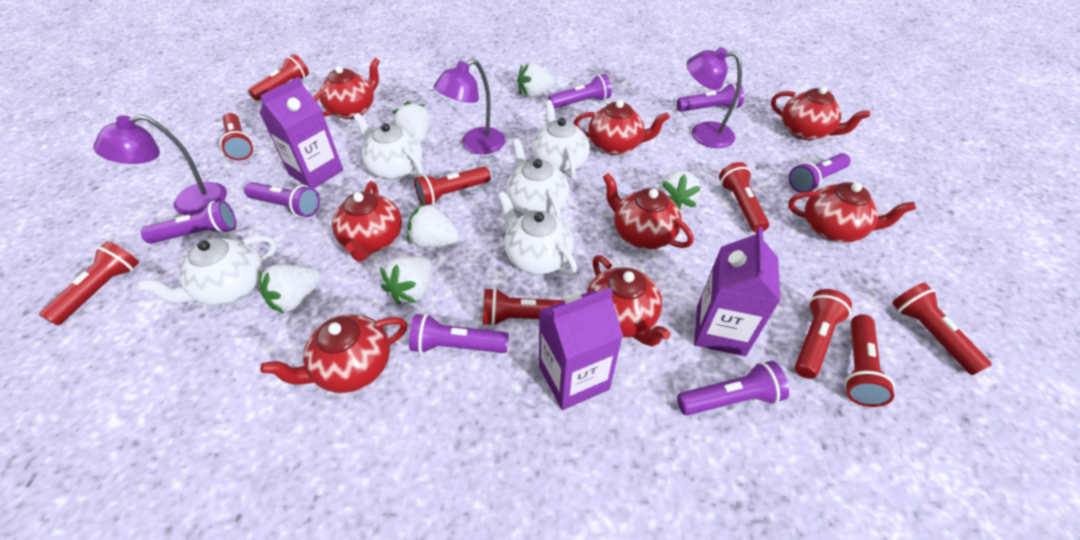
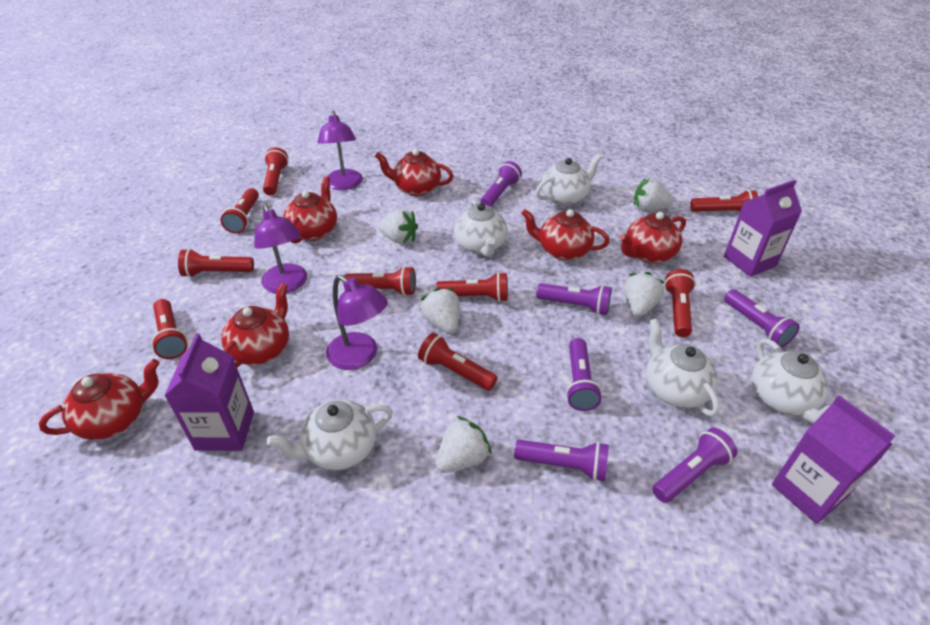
purple flashlight: [141,200,236,244] [244,182,320,217] [409,313,509,354] [549,74,612,109] [677,83,744,112] [677,361,789,415] [789,153,851,193] = 7 -> [481,161,522,207] [514,440,609,481] [536,283,611,315] [566,338,602,411] [652,428,738,503] [724,289,800,347] = 6
red teapot: [260,314,407,393] [313,58,380,119] [332,181,402,262] [574,100,670,155] [586,255,671,347] [603,173,693,249] [771,86,870,140] [788,182,916,243] = 8 -> [39,359,160,440] [221,283,289,368] [283,176,337,244] [375,149,453,196] [521,209,610,261] [619,212,686,263] = 6
white strawberry: [259,264,321,314] [380,256,432,304] [393,101,430,143] [407,202,459,248] [517,63,555,97] [659,170,701,210] = 6 -> [378,209,418,244] [420,288,460,334] [436,416,492,473] [624,272,665,317] [634,178,673,211] = 5

